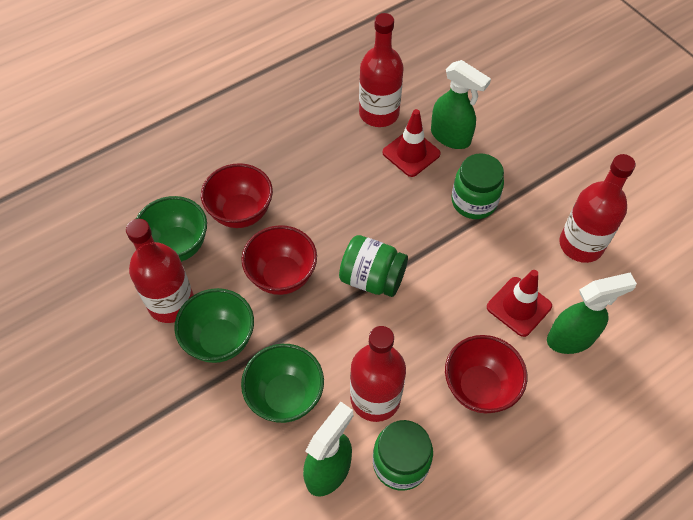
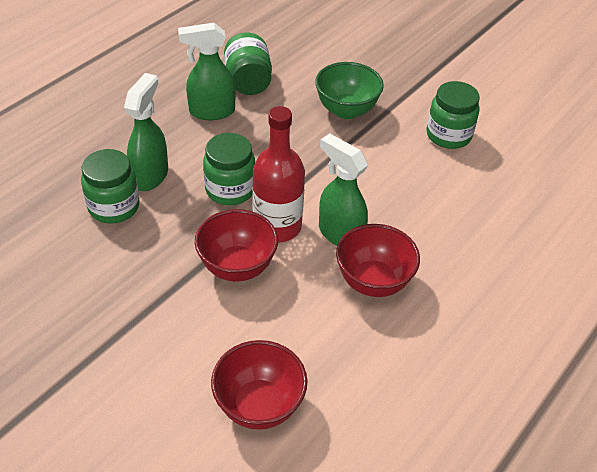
green bowl: [136,196,207,262] [174,288,254,363] [241,344,324,423] = 3 -> [315,62,384,119] = 1
green jar: [339,235,408,297] [373,420,433,491] [452,153,504,219] = 3 -> [81,149,140,224] [203,133,255,205] [224,32,272,95] [426,81,480,149] = 4
red bottle: [126,219,194,323] [350,326,406,422] [359,13,404,127] [559,154,636,263] = 4 -> [252,106,305,243] = 1
red traffic cone: [382,109,441,177] [487,270,552,337] = 2 -> none = 0

